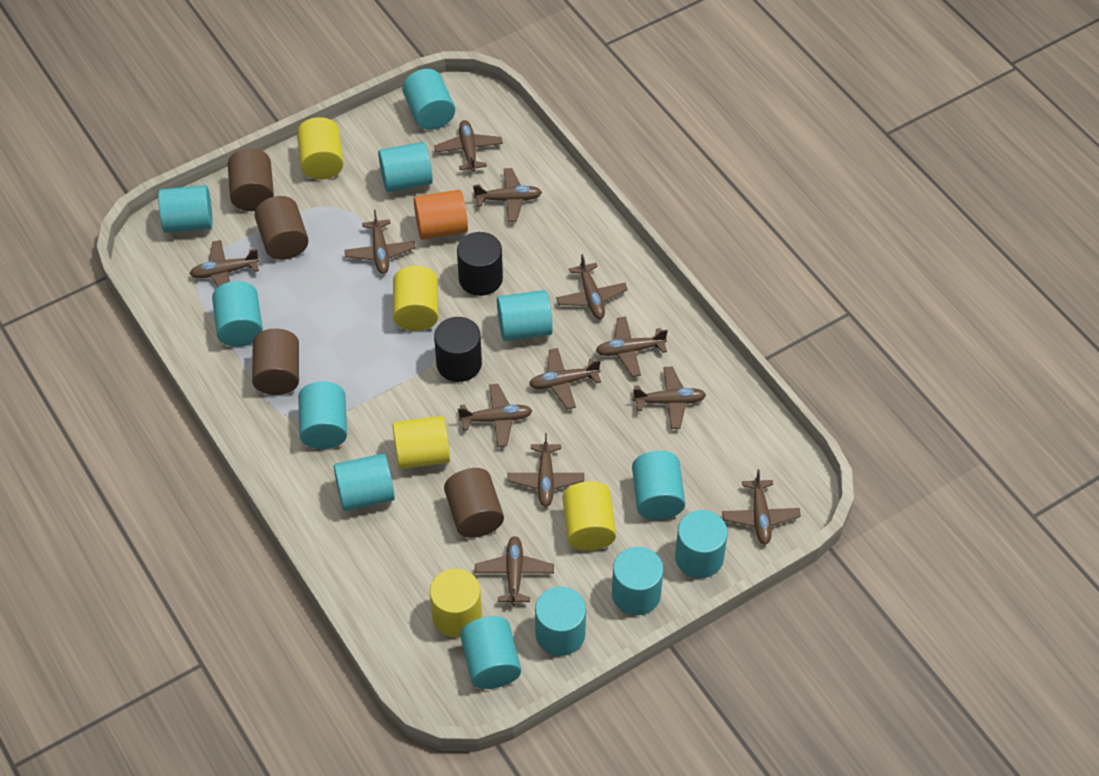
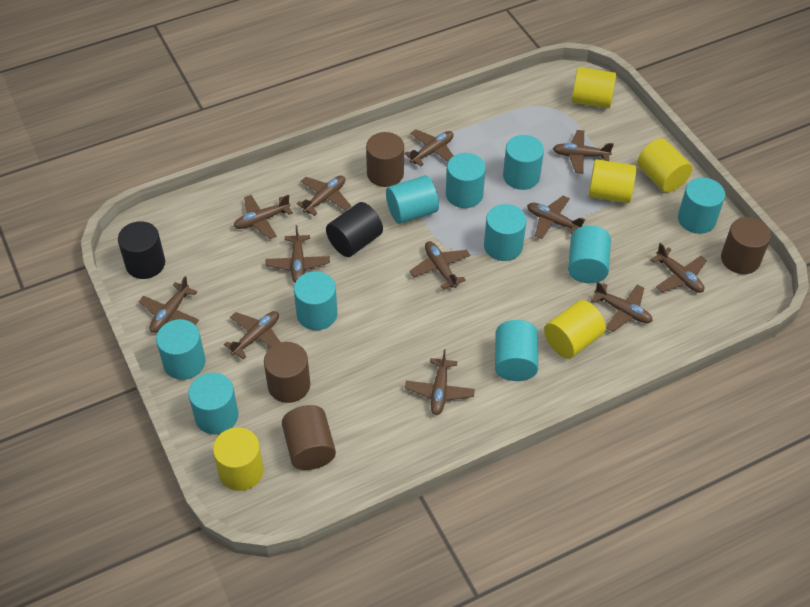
orange cylinder: [414,190,468,240] = 1 -> none = 0
turquoise cylinder: [158,185,213,233] [212,281,263,347] [298,382,347,449] [333,454,395,511] [378,142,433,192] [402,69,455,130] [460,616,521,689] [497,290,553,341] [535,587,586,656] [612,547,663,615] [632,451,685,520] [675,510,728,578] = 12 -> [156,319,206,380] [188,373,238,435] [294,271,337,330] [386,175,439,224] [446,153,486,208] [484,204,527,261] [495,320,538,381] [503,135,544,190] [568,225,611,283] [678,178,725,234] = 10

